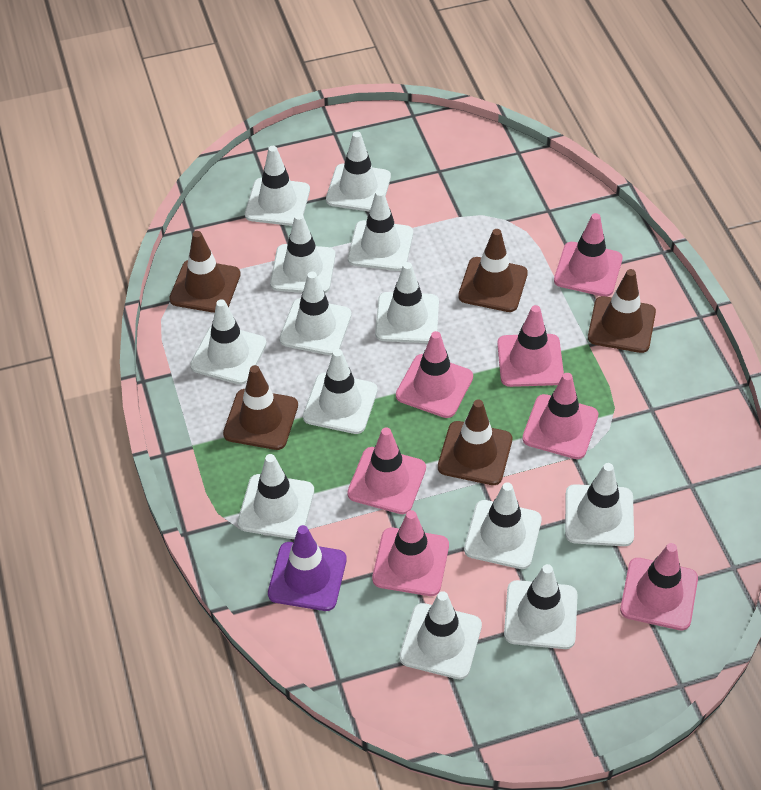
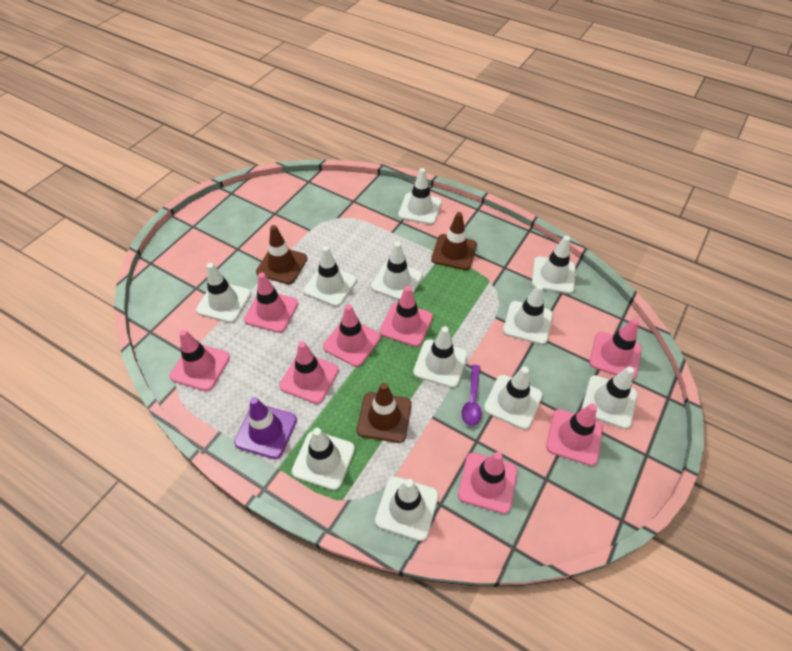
brown traffic cone: [169,231,241,313] [223,365,298,450] [438,400,512,485] [458,229,528,312] [588,269,656,353] = 5 -> [256,225,307,284] [357,383,412,443] [431,212,477,270] = 3
pink traffic cone: [347,427,426,514] [372,510,449,596] [396,331,473,418] [497,305,564,387] [522,373,598,459] [554,213,623,297] [620,543,698,630] = 7 -> [170,330,230,391] [244,273,298,333] [279,341,339,404] [323,304,380,367] [380,286,433,347] [458,452,518,514] [546,403,603,466] [589,318,642,380] = 8
purple spoon: none = 0 -> [462,365,482,426] = 1
white traffic cone: [190,299,267,385] [237,454,314,539] [245,146,310,226] [270,213,335,293] [279,272,352,355] [303,349,378,434] [326,131,391,212] [348,190,413,271] [375,262,439,343] [399,591,482,679] [464,482,542,569] [504,564,578,649] [565,463,634,546] = 13 -> [196,263,251,323] [292,428,355,490] [304,246,357,307] [371,242,422,300] [375,476,439,541] [398,168,442,225] [413,326,467,388] [484,366,543,430] [503,284,553,345] [532,236,576,294] [582,366,637,429] = 11

